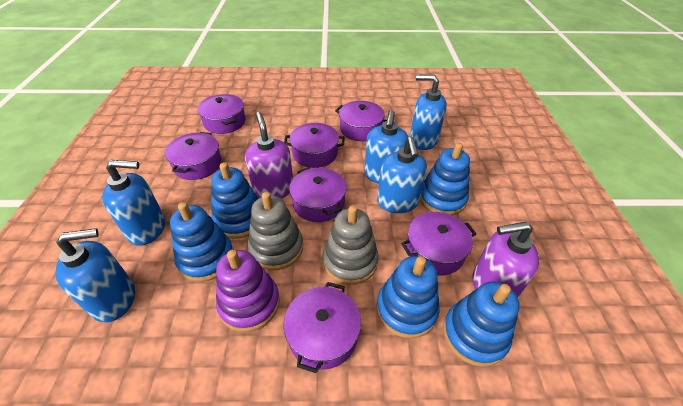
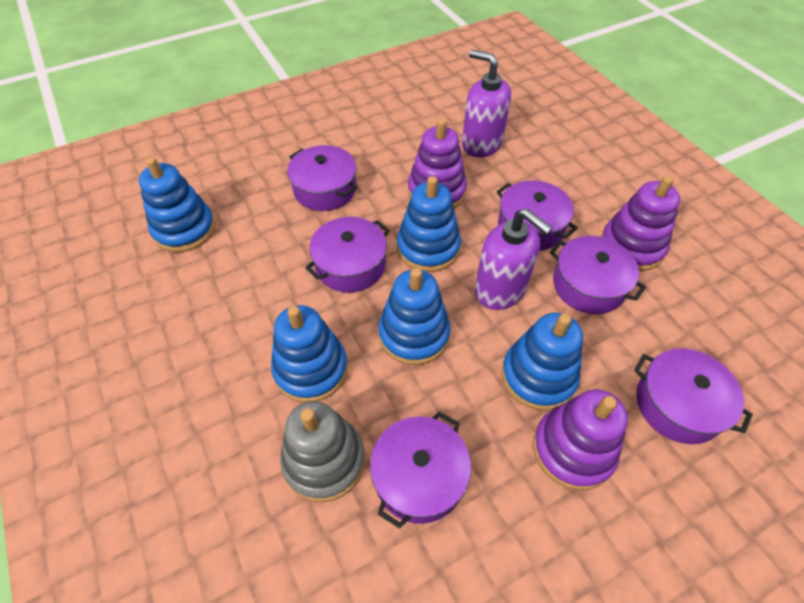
blue soap dispenser: [56,228,135,322] [102,160,165,246] [364,110,409,184] [377,137,427,213] [410,75,447,150] = 5 -> none = 0
grey stacking toy: [248,192,303,270] [323,205,379,285] = 2 -> [280,401,365,503] = 1
purple pot: [165,132,222,180] [197,94,246,134] [283,282,361,373] [284,123,344,168] [289,167,347,222] [335,101,387,141] [401,212,477,276] = 7 -> [287,145,357,211] [305,217,390,293] [370,411,471,528] [496,180,578,251] [550,236,646,314] [634,348,753,444] = 6
purple stacking toy: [216,250,280,332] = 1 -> [408,119,467,209] [533,389,628,490] [601,175,680,271] = 3

